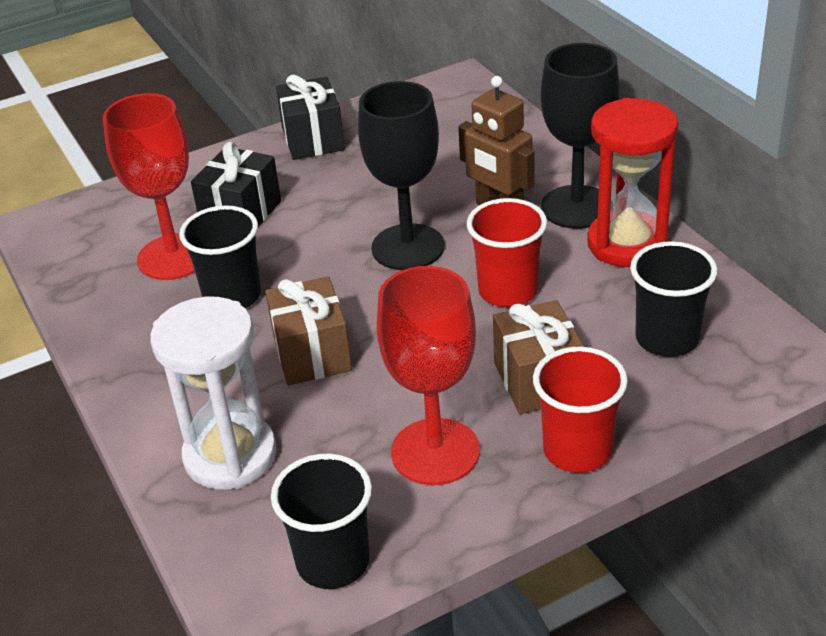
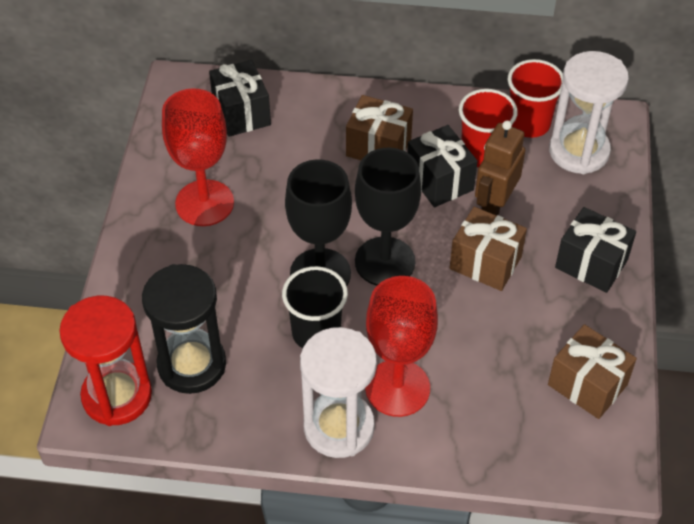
black cup: [179,205,261,308] [271,454,372,589] [630,241,717,357] = 3 -> [282,266,348,348] = 1
black gift: [191,142,281,227] [276,75,345,160] = 2 -> [209,60,271,137] [407,125,478,207] [555,207,636,293] = 3
black hourglass: none = 0 -> [142,264,226,394] = 1
brown gift: [265,276,352,385] [493,300,584,414] = 2 -> [346,95,413,160] [450,207,527,291] [548,324,637,419] = 3
white hourglass: [150,297,277,490] = 1 -> [300,327,377,458] [549,51,629,174] = 2

